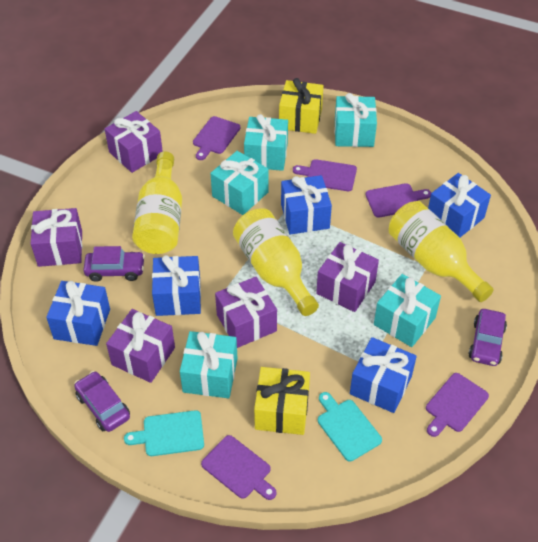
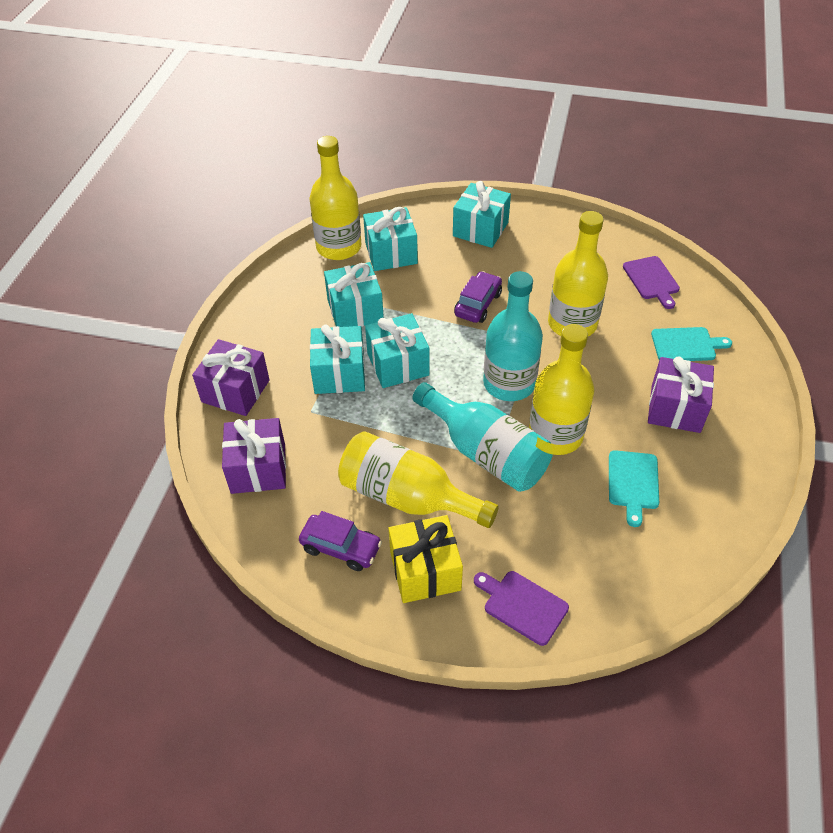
blue gift: [46,281,110,346] [152,255,201,316] [281,175,332,235] [350,337,417,413] [428,173,491,238] = 5 -> none = 0
purple car: [74,371,130,432] [83,246,145,282] [469,309,507,366] = 3 -> [299,511,382,571] [454,271,502,323] = 2
purple cutting board: [193,116,240,160] [201,435,277,500] [293,159,357,191] [365,183,431,218] [426,373,489,437] = 5 -> [474,571,569,646] [623,256,680,309] = 2
purple gift: [31,208,82,267] [105,111,163,173] [106,309,175,383] [215,277,277,348] [316,242,379,312] = 5 -> [192,339,270,416] [222,418,286,494] [648,356,714,433] = 3
turquoise bottle: none = 0 -> [413,382,553,492] [483,271,543,401] = 2
yellow bottle: [132,151,182,254] [233,208,319,316] [389,201,494,302] = 3 -> [309,136,361,260] [338,431,499,528] [529,324,594,455] [548,211,608,336] = 4
yellow gift: [254,367,310,435] [279,78,323,134] = 2 -> [389,515,463,603] = 1

